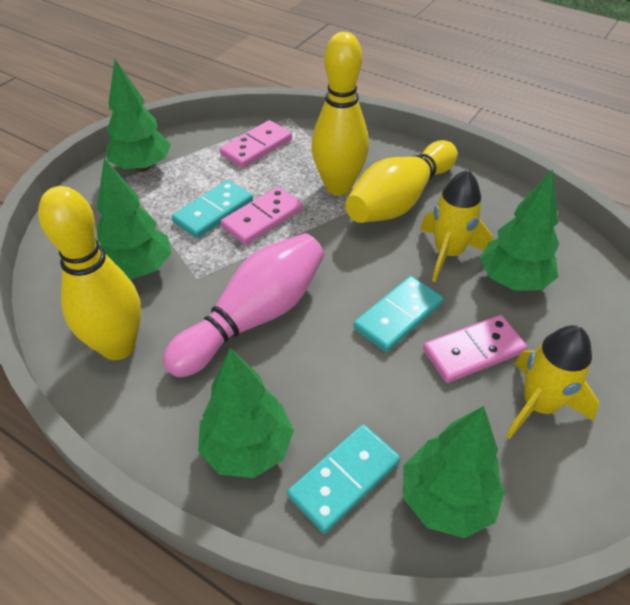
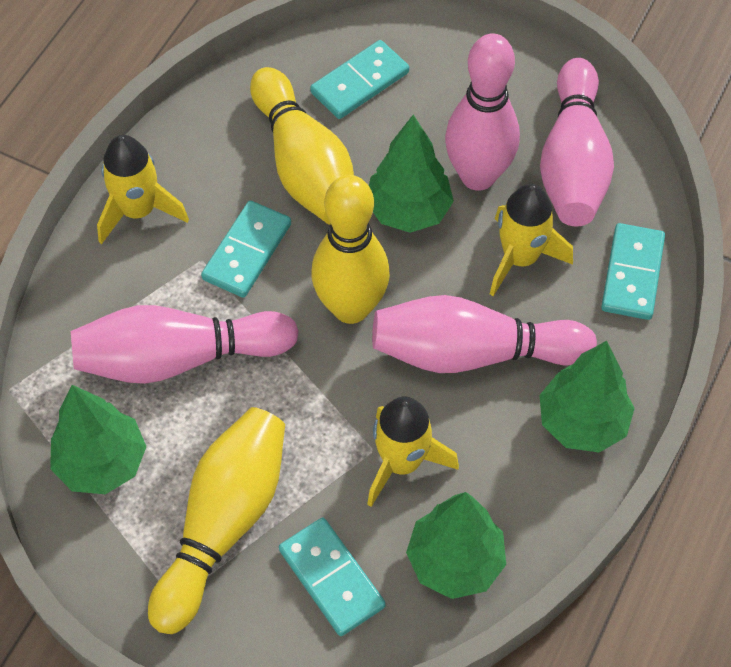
green tree: [96,158,171,280] [106,59,171,172] [198,348,294,478] [403,406,505,538] [480,170,559,291] = 5 -> [50,385,147,494] [369,115,454,233] [406,492,506,599] [539,341,635,453] = 4
pink bowling pin: [163,233,324,377] = 1 -> [71,305,299,384] [372,295,597,373] [445,33,520,191] [540,58,614,226] = 4
pink domino: [220,120,292,168] [221,187,303,245] [423,315,527,383] = 3 -> none = 0
turquoise domino: [171,180,253,238] [287,424,400,534] [353,276,443,352] = 3 -> [201,201,291,298] [279,518,386,636] [310,40,409,119] [601,223,665,320] = 4
yellow rocket: [420,170,493,282] [506,325,599,439] = 2 -> [97,135,189,244] [367,397,459,507] [490,184,573,296] = 3

